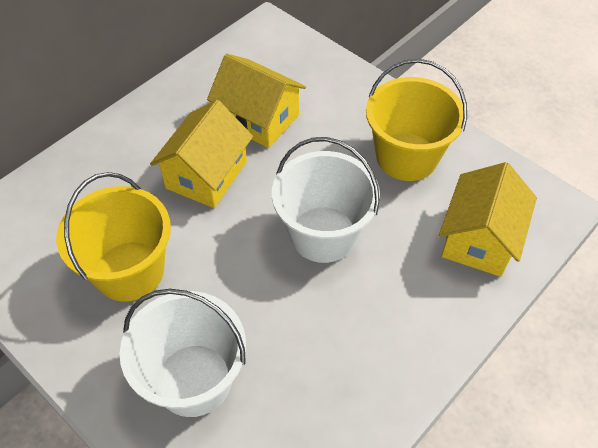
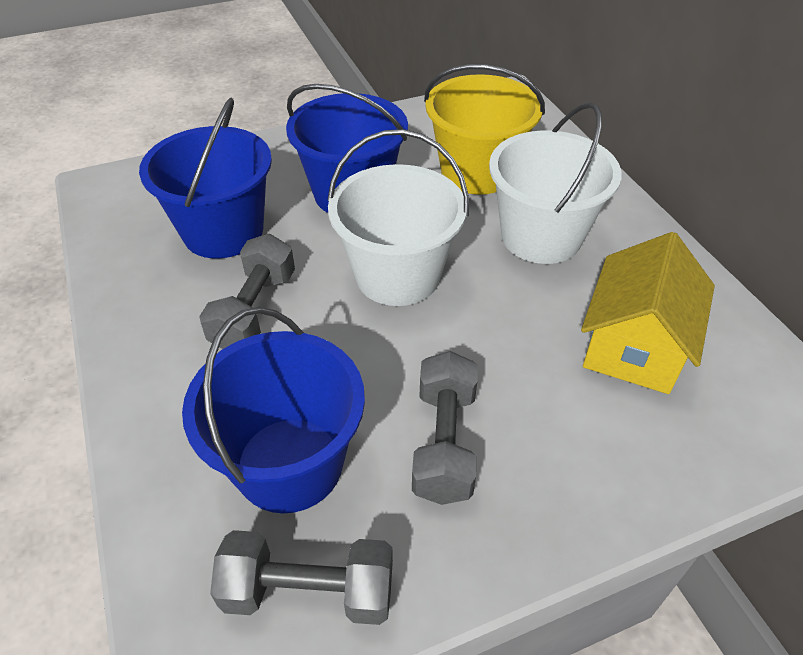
blue bucket: none = 0 -> [139,97,272,258] [182,307,365,513] [286,84,408,213] = 3
grey dumbbell: none = 0 -> [199,234,295,349] [210,530,393,625] [412,351,478,505] = 3
yellow bucket: [56,172,171,302] [366,59,467,181] = 2 -> [424,64,545,195] = 1
yellow house: [150,100,253,208] [207,53,306,148] [439,162,537,277] = 3 -> [581,232,715,394] = 1

